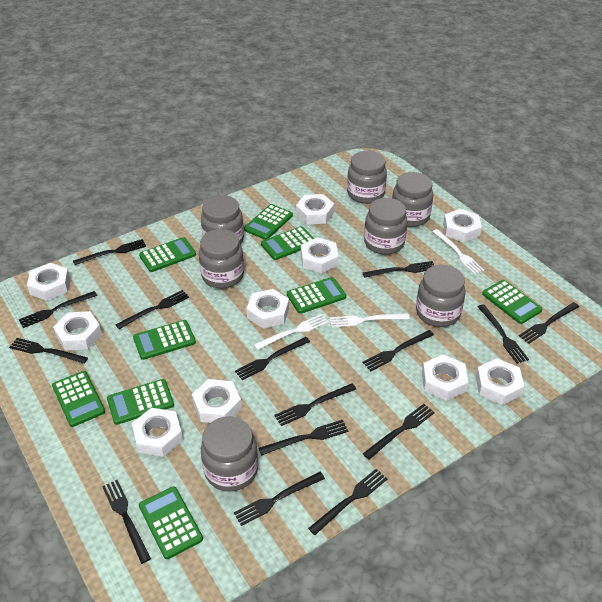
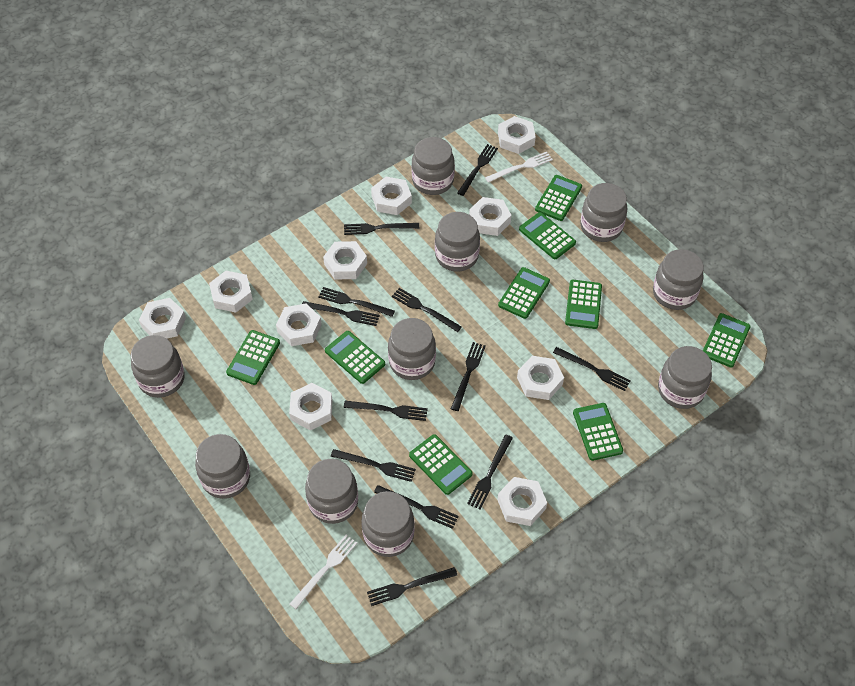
black fork: [9,338,88,364] [19,291,97,328] [73,239,146,265] [102,480,151,564] [116,290,189,329] [234,472,325,526] [235,337,310,380] [259,420,348,456] [274,383,356,426] [308,469,387,535] [362,330,434,371] [363,261,435,278] [363,404,435,460] [478,304,529,364] [519,302,579,344] = 15 -> [302,301,380,326] [318,287,395,317] [331,449,416,482] [344,223,419,235] [344,401,428,421] [367,567,457,606] [374,485,459,529] [392,288,462,332] [451,342,486,411] [457,144,498,196] [467,435,513,510] [553,347,631,391] = 12
grey jar: [199,229,244,289] [201,195,244,245] [201,416,258,492] [347,151,387,204] [364,198,407,255] [392,172,433,227] [416,265,465,327] = 7 -> [131,335,185,398] [195,434,250,499] [305,459,358,524] [362,491,415,557] [388,318,436,380] [412,137,455,195] [435,212,480,272] [580,183,627,242] [653,249,704,310] [658,346,712,409] = 10
white fork: [254,314,329,350] [330,313,410,328] [432,229,484,275] = 3 -> [290,535,357,609] [485,152,553,183] = 2

